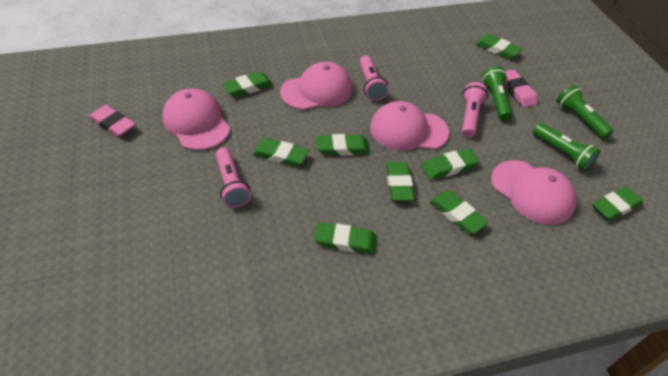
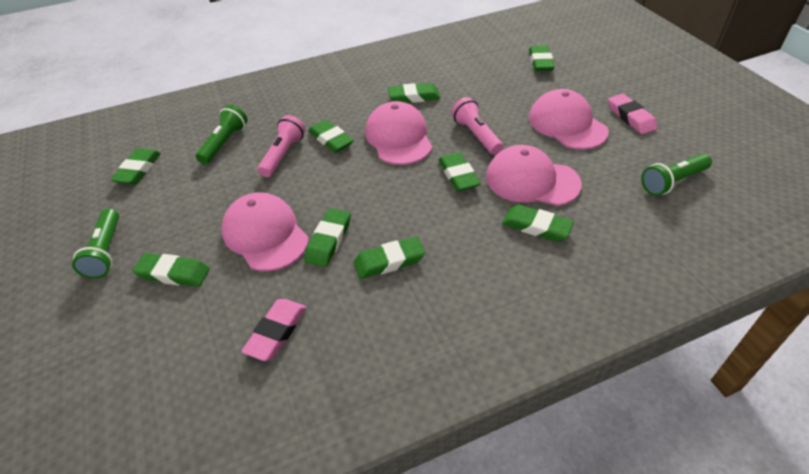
pink flashlight: [216,148,251,208] [360,55,389,101] [462,82,488,138] = 3 -> [258,115,305,177] [451,97,503,154] = 2

